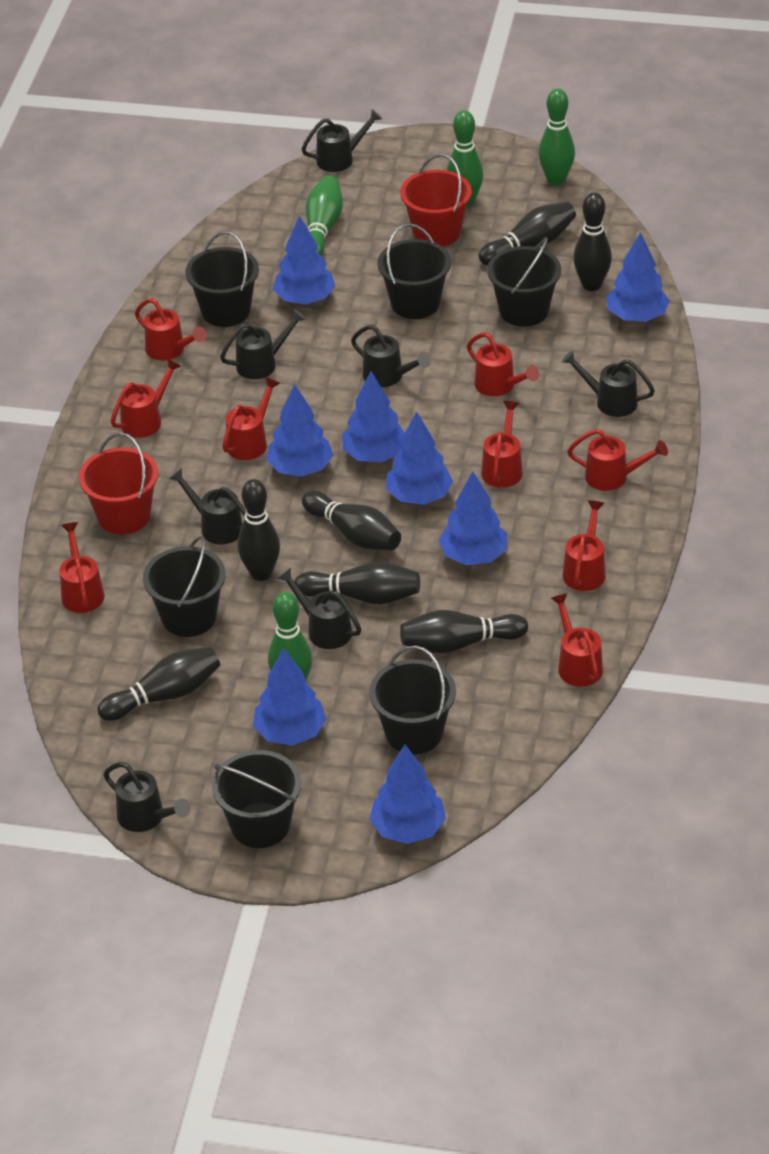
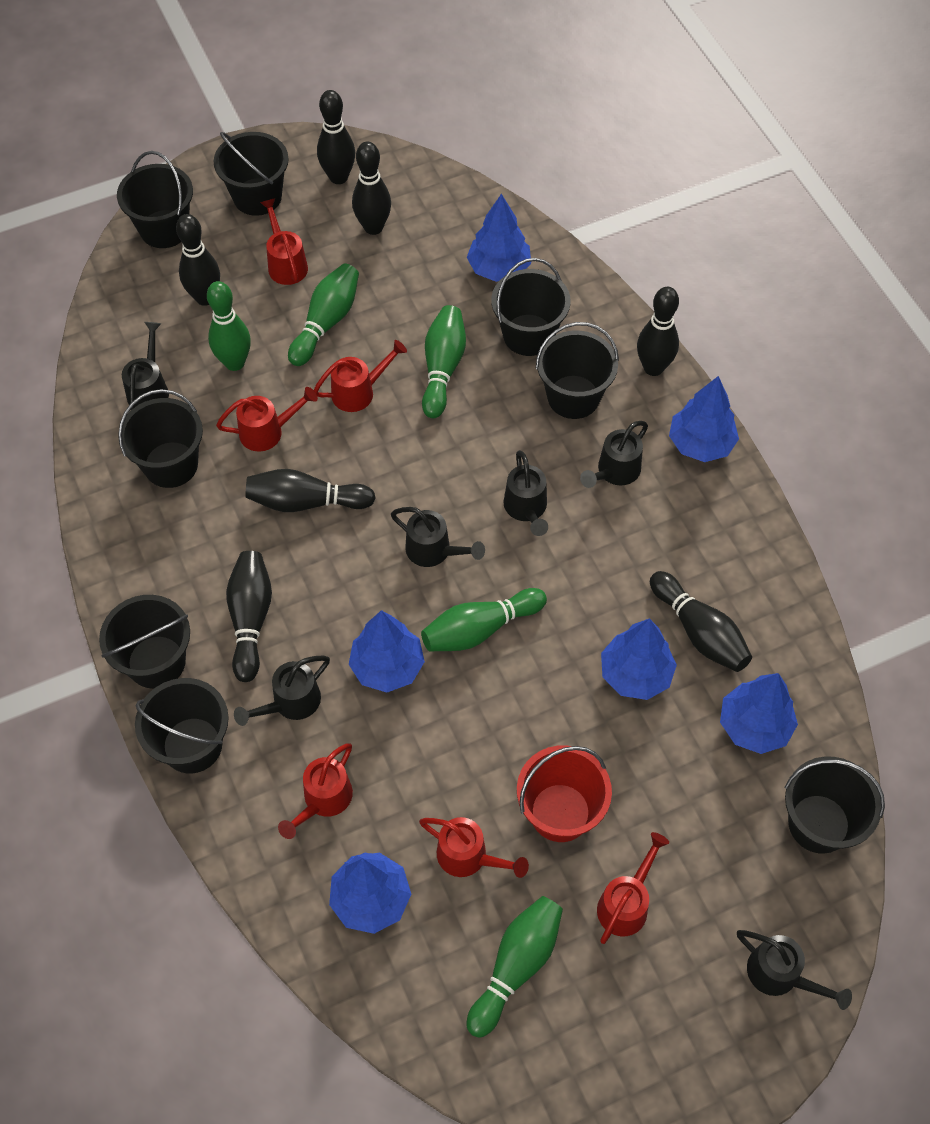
black bucket: [143,536,226,637] [185,231,259,327] [212,750,301,848] [369,645,456,754] [377,223,451,319] [487,237,561,327] = 6 -> [99,595,190,689] [117,151,193,248] [118,389,203,488] [135,678,229,773] [214,132,289,216] [491,258,571,356] [536,322,619,419] [785,756,885,854] = 8
black watering can: [103,762,191,832] [169,468,246,544] [220,309,306,379] [277,568,361,649] [302,109,382,172] [351,325,431,387] [562,350,655,417] = 7 -> [122,322,169,410] [234,656,330,726] [391,507,485,567] [503,450,548,536] [580,421,648,488] [737,930,852,1010] = 6
blue tree: [253,648,327,746] [266,384,333,477] [273,216,335,304] [342,371,404,463] [370,745,446,844] [386,412,453,505] [438,471,507,565] [606,232,670,322] = 8 -> [329,852,411,934] [349,610,425,692] [467,194,531,282] [601,618,677,700] [669,376,739,462] [720,673,798,754] = 6
green bowling pin: [268,592,312,680] [305,175,343,256] [447,110,483,207] [538,89,575,185] = 4 -> [207,281,251,371] [288,263,359,366] [421,588,547,652] [422,305,466,418] [467,896,563,1038] = 5
red bucket: [79,432,159,534] [400,154,472,247] = 2 -> [517,745,612,842] = 1
red watering can: [60,522,105,613] [110,358,181,438] [135,298,206,360] [222,377,280,460] [467,333,539,396] [481,401,523,488] [551,593,603,687] [562,500,606,591] [567,429,668,491] = 9 -> [216,387,318,452] [260,198,308,285] [278,743,353,839] [314,340,407,412] [419,817,529,878] [597,832,669,944] = 6

